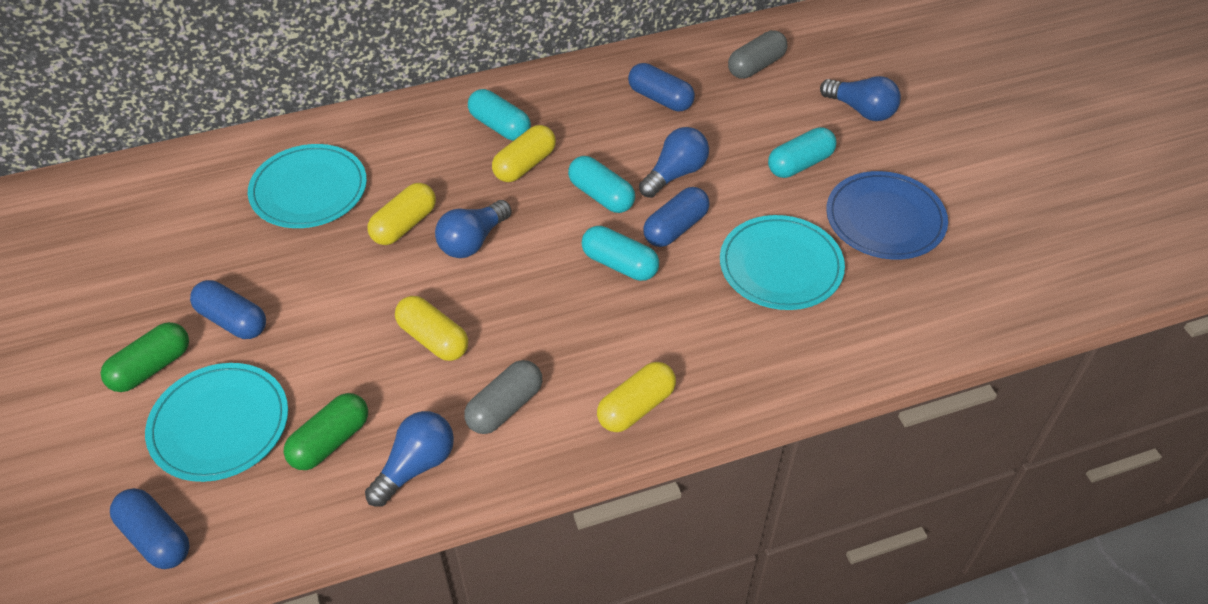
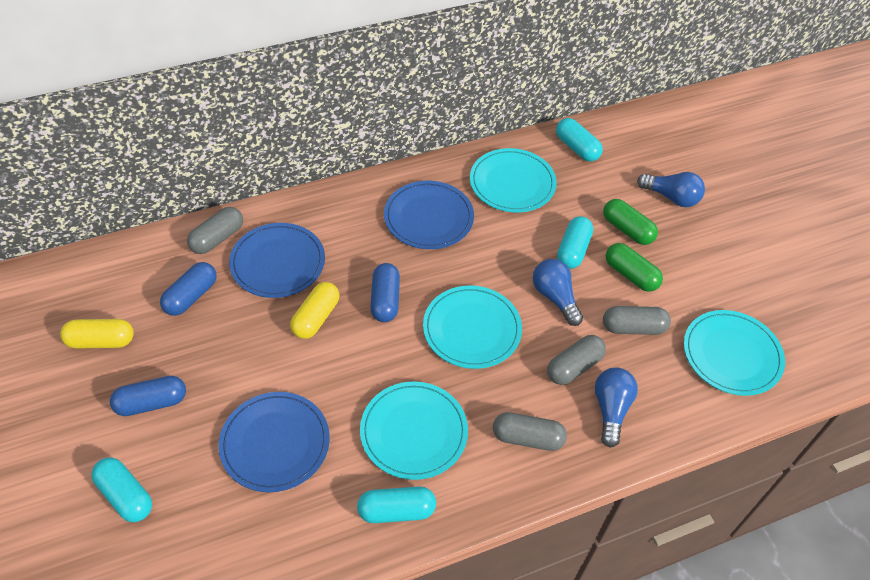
blue capsule: [110,488,190,569] [190,280,266,339] [628,63,695,112] [643,187,710,247] = 4 -> [110,376,186,416] [160,262,217,316] [370,263,400,322] = 3
blue light bulb: [365,411,454,507] [435,200,512,258] [639,127,709,198] [820,76,901,121] = 4 -> [533,259,583,326] [595,367,638,447] [637,172,705,207] = 3
blue plate: [826,171,948,260] = 1 -> [218,392,330,492] [229,223,325,298] [384,181,474,249] = 3
grey capsule: [464,360,542,434] [728,30,787,79] = 2 -> [187,207,243,254] [493,412,567,451] [547,335,606,385] [603,306,671,335] = 4
turquoise plate: [145,363,288,482] [248,144,367,228] [720,215,845,310] = 3 -> [360,381,468,480] [423,285,522,369] [470,148,557,212] [684,310,785,396] = 4
yellow capsule: [368,183,436,245] [395,296,468,361] [492,125,556,182] [597,362,676,432] = 4 -> [60,319,134,349] [290,282,340,339] = 2

